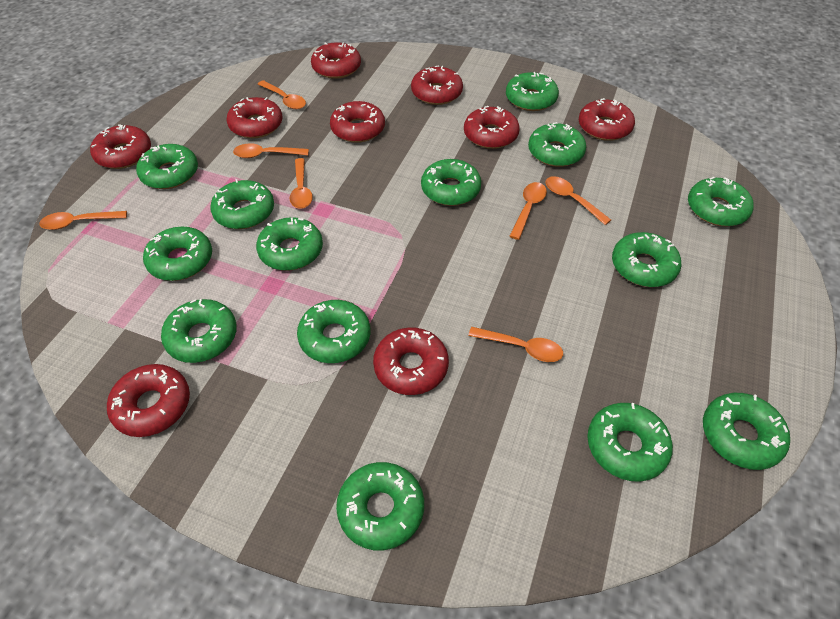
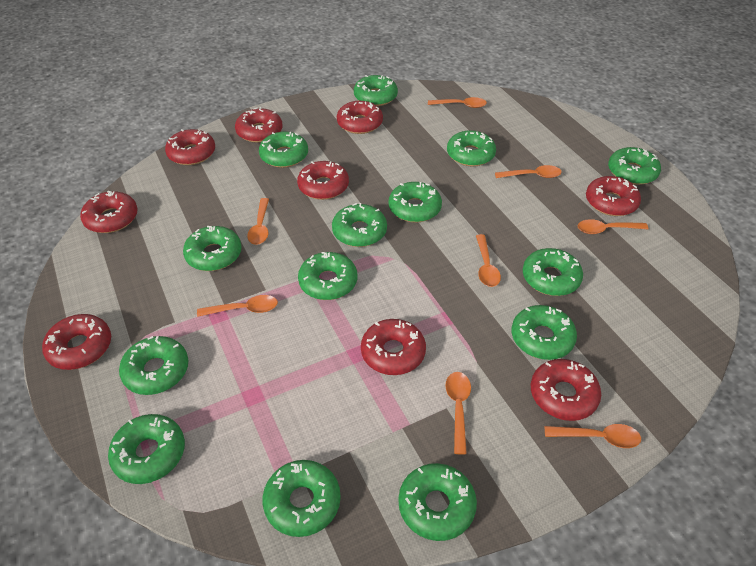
orange spoon: [39,211,127,230] [233,143,309,158] [258,80,306,109] [290,158,313,209] [468,327,563,362] [509,182,547,240] [545,176,611,225] = 7 -> [197,295,278,317] [247,198,269,245] [428,97,487,108] [446,372,471,455] [476,234,501,287] [495,165,561,178] [545,424,641,448] [578,219,648,234] = 8

